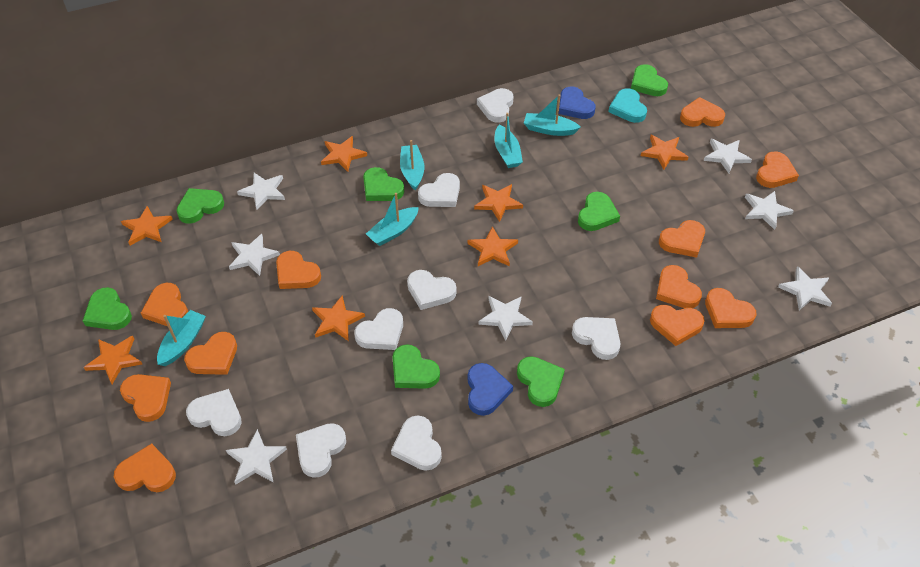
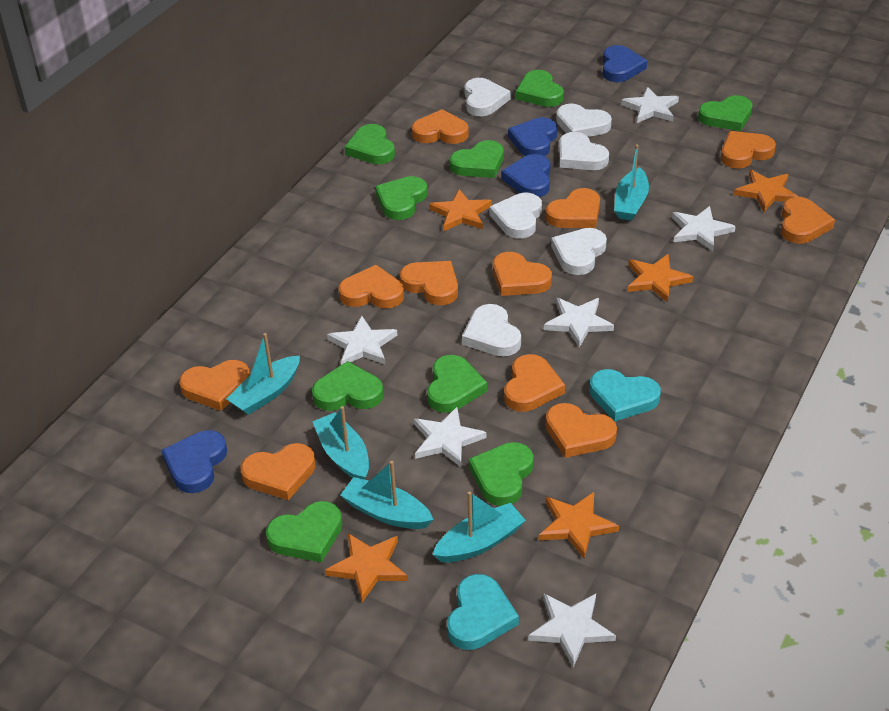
blue heart: [468,363,513,416] [559,87,595,119] = 2 -> [161,430,227,493] [501,154,550,197] [508,117,557,156] [603,45,647,82] = 4
green heart: [83,287,132,330] [176,188,224,224] [363,167,404,201] [392,344,440,389] [517,356,565,407] [578,192,620,231] [631,64,668,96] = 7 -> [266,501,342,562] [312,361,384,411] [345,124,395,164] [375,176,428,220] [427,355,487,413] [450,140,504,178] [469,442,534,506] [516,70,564,107] [698,95,752,131] = 9
orange star: [83,336,143,384] [121,206,173,246] [312,296,365,341] [321,136,367,172] [468,226,518,266] [474,184,523,222] [641,135,688,170] = 7 -> [325,533,408,602] [429,189,492,231] [539,492,619,559] [627,254,693,303] [734,170,798,212] = 5
turquoise heart: [609,88,647,123] = 1 -> [447,574,519,650] [589,369,661,421] = 2
white heart: [186,389,242,436] [296,423,346,478] [354,308,403,350] [391,416,442,471] [407,270,457,310] [418,173,460,207] [477,88,513,123] [572,317,620,360] = 8 -> [462,304,521,356] [464,78,510,116] [489,193,542,239] [551,228,607,275] [556,104,612,137] [559,132,609,170] = 6
white star: [226,429,287,485] [229,234,280,276] [237,173,285,210] [478,296,533,341] [704,139,752,173] [745,191,794,230] [778,266,832,310] = 7 -> [327,316,398,365] [414,407,487,467] [528,593,616,667] [544,298,614,348] [621,87,679,123] [672,206,736,251] = 6

